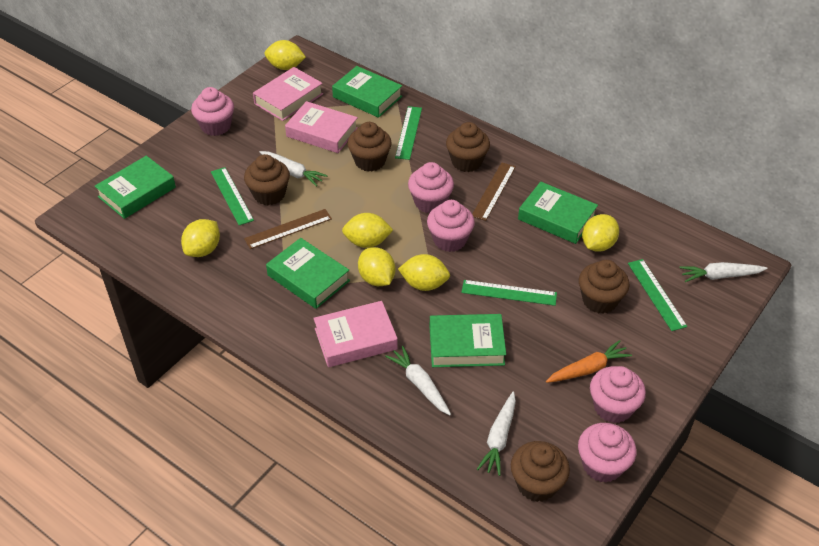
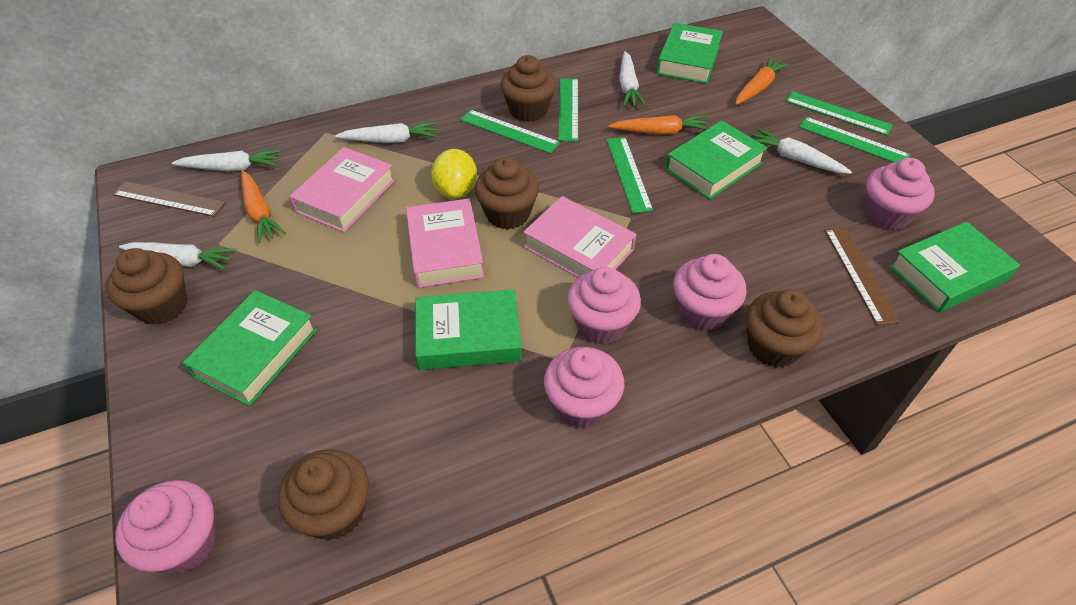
green ruler: [211,167,254,225] [395,106,422,160] [461,280,557,306] [628,259,687,331] = 4 -> [460,110,560,154] [558,78,578,142] [606,137,653,213] [785,91,893,136] [799,117,911,162] = 5
orange carrot: [546,340,632,383] = 1 -> [241,170,286,243] [609,115,708,135] [735,57,790,105] = 3
white carrot: [260,151,328,187] [385,346,451,415] [477,392,516,476] [680,262,768,282] = 4 -> [119,242,236,270] [172,150,281,171] [335,122,438,143] [619,51,646,107] [752,128,852,174] = 5
yellow lemon: [181,219,220,257] [265,40,306,70] [342,213,393,248] [358,247,396,286] [398,254,450,291] [582,214,619,252] = 6 -> [431,149,477,199] = 1

